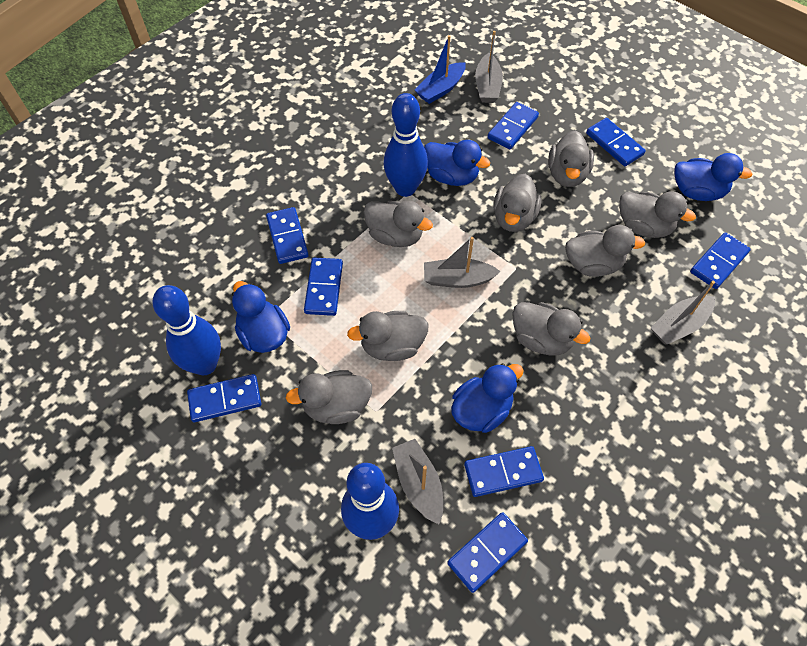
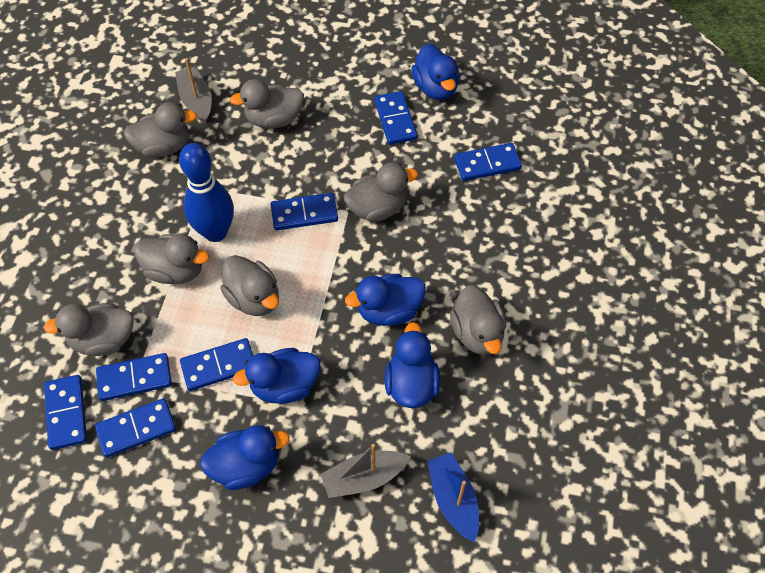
blue bowling pin: [153,285,221,375] [341,463,399,540] [383,93,428,197] = 3 -> [179,143,234,242] = 1
blue domino: [187,374,261,422] [266,207,309,264] [304,258,343,316] [447,512,528,593] [464,446,544,497] [487,102,539,149] [586,118,646,166] [690,232,751,289] = 8 -> [44,375,87,450] [95,398,176,458] [96,353,172,401] [180,338,253,391] [271,193,338,230] [374,91,417,145] [454,143,522,181] = 7
blue duck: [232,281,290,353] [424,140,490,186] [451,363,524,433] [674,153,752,201] = 4 -> [200,425,290,490] [233,348,320,404] [345,274,426,326] [385,322,440,408] [411,44,459,100] = 5
grey boat: [392,439,443,524] [424,237,501,288] [475,31,503,103] [651,281,715,345] = 4 -> [175,58,212,124] [321,444,411,498] = 2
grey duck: [286,370,372,424] [347,311,429,361] [364,201,433,247] [493,174,541,232] [512,302,590,356] [548,130,594,187] [565,225,645,277] [619,191,696,238] = 8 -> [44,303,134,356] [124,102,197,158] [134,234,209,284] [220,255,279,316] [230,79,304,129] [344,162,418,222] [450,285,506,355] = 7

